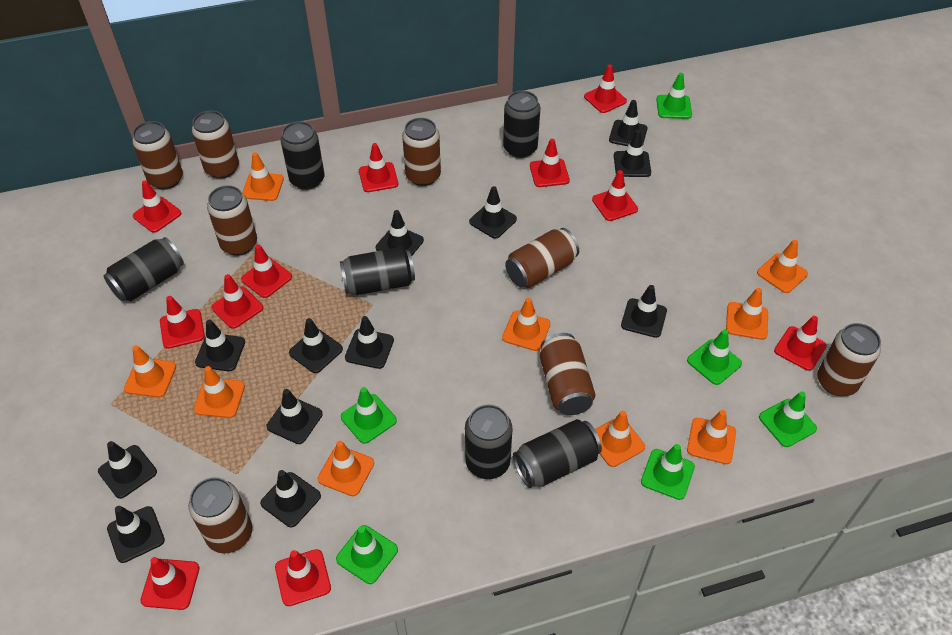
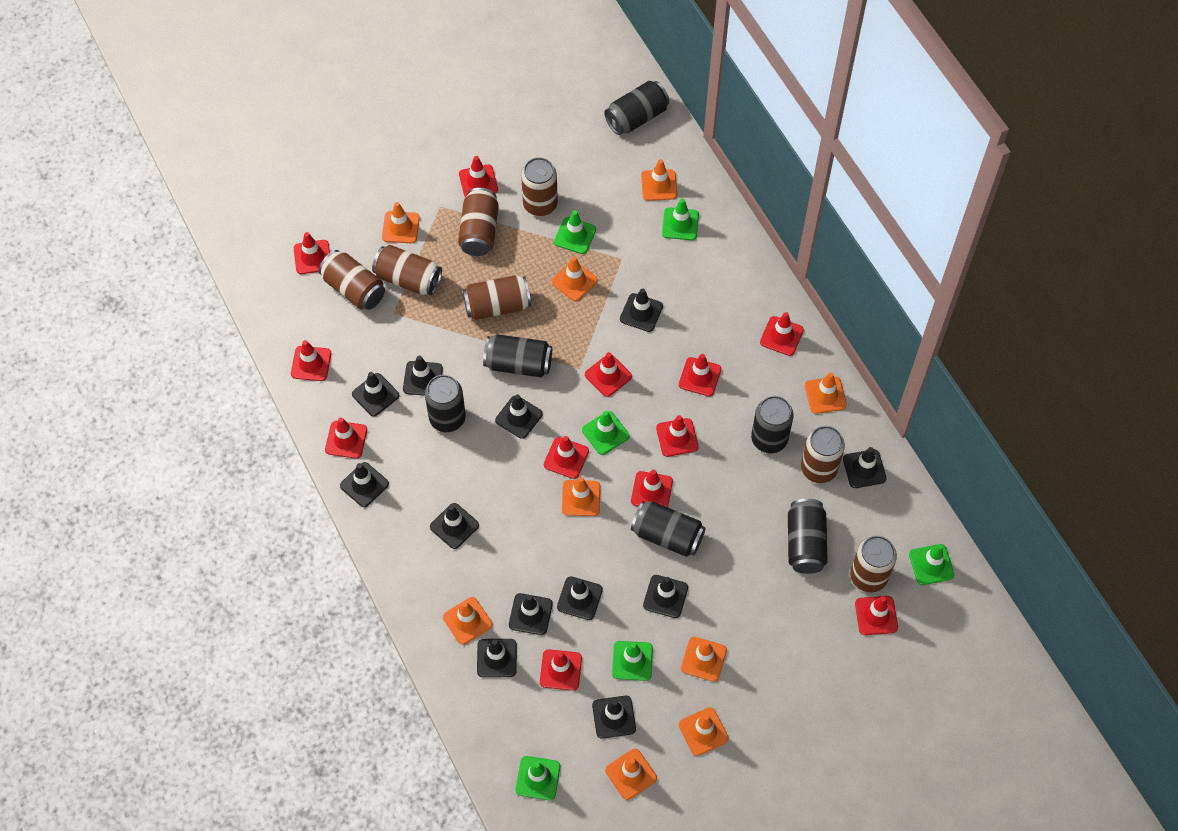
brown can: [132,121,183,190] [188,477,252,554] [192,111,239,179] [207,185,257,256] [402,118,441,186] [505,228,579,288] [540,333,595,415] [817,323,881,396] = 8 -> [319,250,385,310] [372,245,442,295] [458,188,499,256] [463,275,531,320] [521,157,558,216] [801,426,845,483] [850,536,897,592] = 7
red traffic cone: [133,181,182,233] [140,557,200,610] [160,296,205,349] [212,274,263,329] [241,244,292,298] [275,549,331,606] [359,143,398,192] [530,139,570,187] [584,64,627,113] [592,170,638,221] [774,316,827,371] = 11 -> [291,340,331,381] [294,232,330,274] [325,417,367,459] [459,156,498,197] [540,649,582,691] [544,436,589,479] [585,352,632,397] [631,470,673,507] [656,415,699,457] [679,354,721,396] [760,312,804,356] [855,596,898,635] = 12

